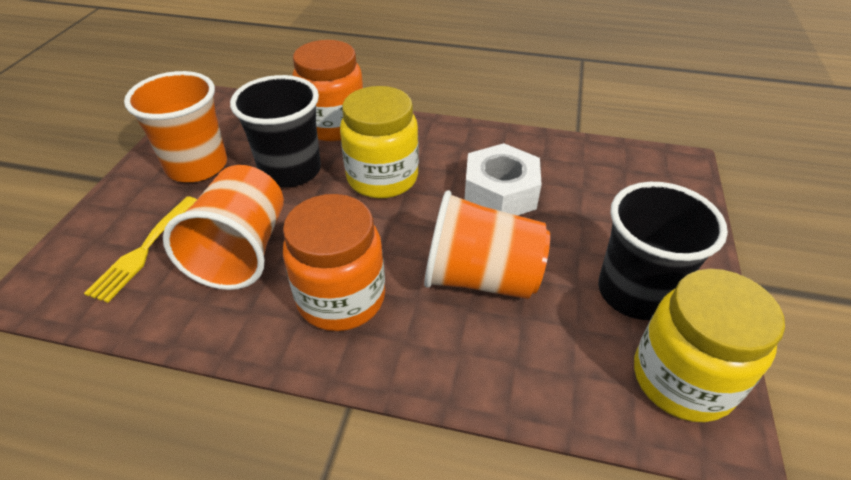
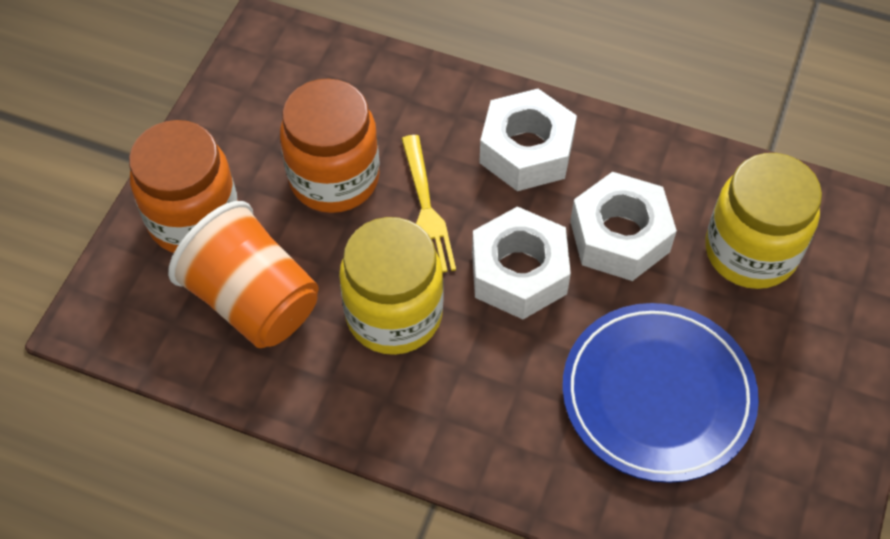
black cup: [230,75,321,187] [598,182,728,320] = 2 -> none = 0
blue plate: none = 0 -> [562,303,759,483] = 1
orange cup: [124,71,227,182] [163,165,284,290] [424,190,550,299] = 3 -> [168,201,318,348] = 1
white nut: [464,143,542,216] = 1 -> [472,206,571,319] [479,89,577,191] [570,172,677,281] = 3

